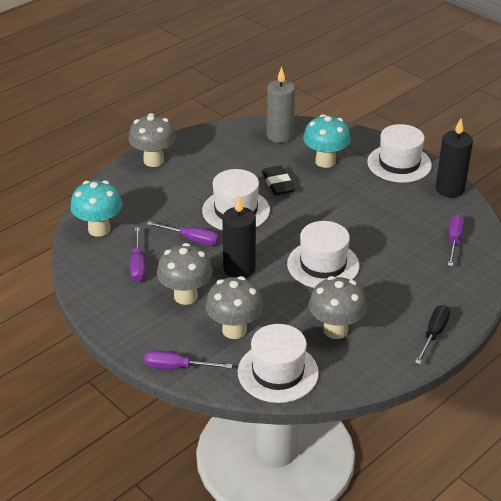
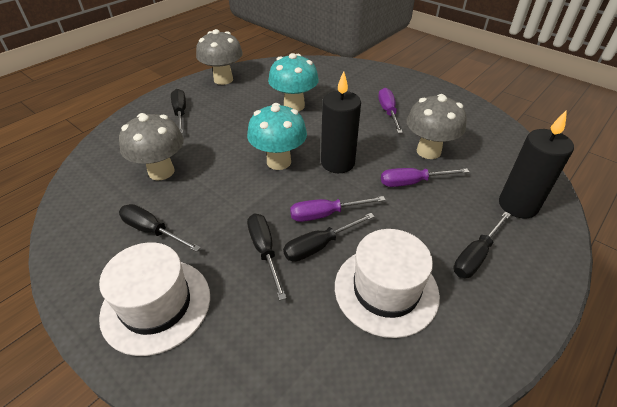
black eraser: [262,166,295,195] = 1 -> none = 0
black screwdriver: [415,305,450,364] = 1 -> [119,204,201,252] [171,89,186,133] [247,213,286,300] [283,213,375,262] [453,212,511,278] = 5
grey candle: [266,67,295,143] = 1 -> none = 0
grey mushroom: [128,113,176,167] [157,243,213,305] [205,276,263,339] [309,276,367,339] = 4 -> [119,113,184,181] [196,29,243,85] [407,94,467,159] = 3
purple screwdriver: [130,228,146,282] [144,350,232,369] [147,221,219,246] [448,214,464,266] = 4 -> [290,196,385,222] [378,88,403,133] [381,168,469,187] = 3
white hat: [202,169,270,230] [238,324,319,403] [287,221,359,288] [367,124,432,183] = 4 -> [99,242,210,356] [335,229,440,338] = 2

